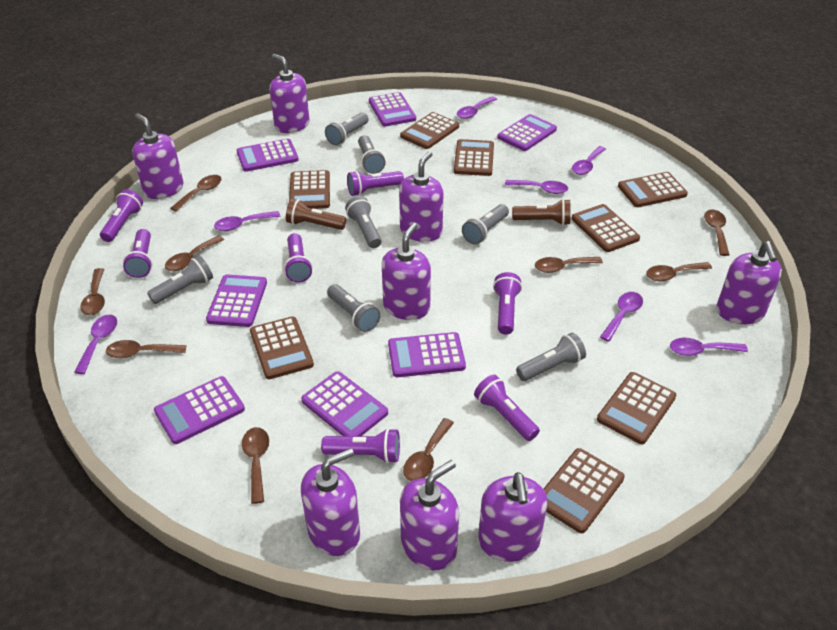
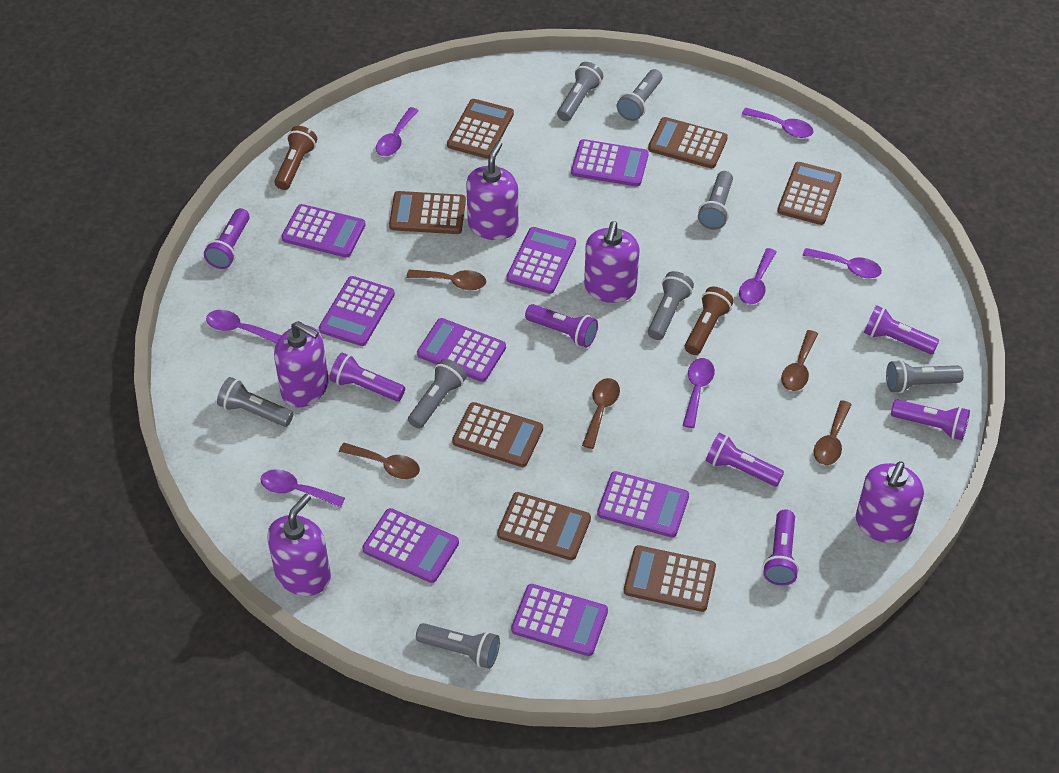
brown calculator: [250,316,314,379] [289,170,330,209] [400,112,459,149] [454,139,494,176] [544,448,625,533] [572,204,640,252] [597,372,676,444] [618,172,688,207] = 8 -> [389,191,466,234] [447,99,514,159] [452,402,543,467] [497,492,591,560] [624,545,716,612] [648,117,728,168] [777,162,842,225] = 7
brown spoon: [80,268,105,315] [106,340,186,358] [165,235,224,271] [171,175,221,212] [242,427,269,504] [403,418,454,481] [535,257,603,273] [646,262,712,281] [704,209,729,256] = 9 -> [339,443,420,479] [407,270,486,290] [582,378,620,449] [781,330,818,391] [813,400,852,465] = 5
grey flashlight: [147,256,213,304] [325,113,369,145] [327,284,380,332] [345,196,382,248] [358,135,386,174] [462,204,509,245] [516,333,586,381] = 7 -> [217,377,293,427] [408,359,467,429] [416,623,500,669] [557,62,603,121] [617,69,662,121] [648,271,694,340] [698,171,733,230] [886,360,964,393] = 8
purple calculator: [154,376,245,444] [206,274,267,327] [237,139,299,172] [301,371,388,436] [369,92,416,126] [388,332,466,377] [497,114,557,151] = 7 -> [281,204,366,258] [319,276,395,346] [362,508,459,583] [417,318,506,382] [506,227,576,294] [511,584,608,656] [571,139,649,187] [597,471,689,538] = 8
purple soap dispenser: [132,113,184,199] [270,54,310,133] [301,448,360,556] [382,223,431,320] [399,151,443,242] [400,460,459,570] [478,472,548,562] [716,241,782,324] = 8 -> [267,494,331,596] [274,321,329,407] [466,141,518,240] [584,221,640,303] [856,461,924,543] = 5

